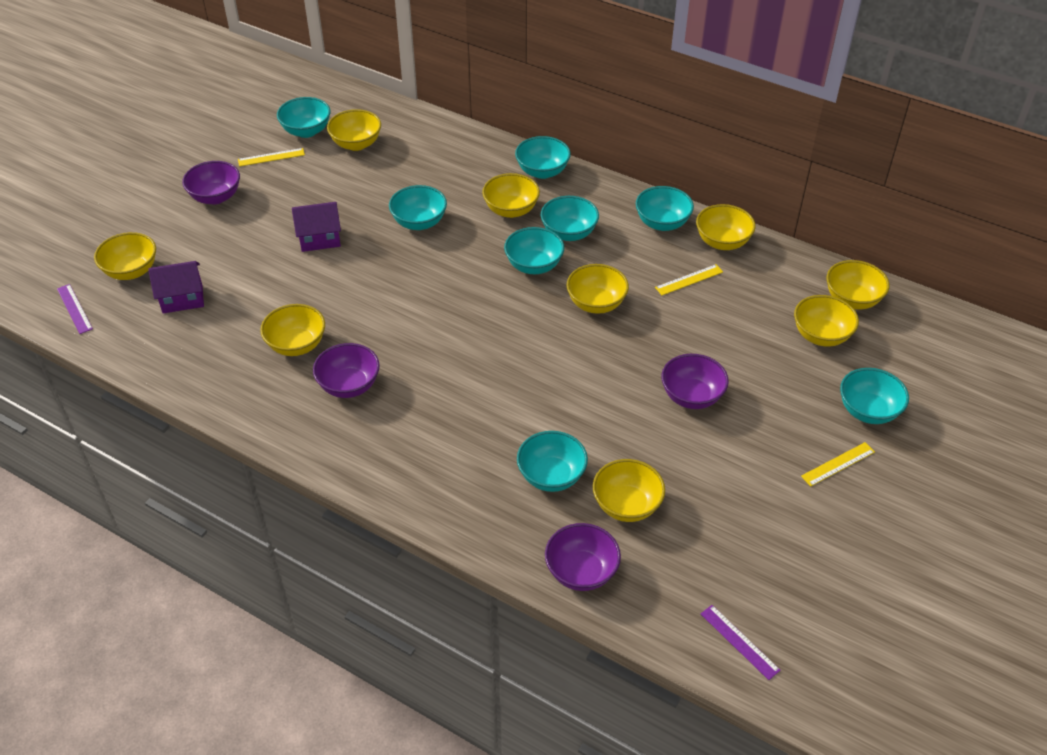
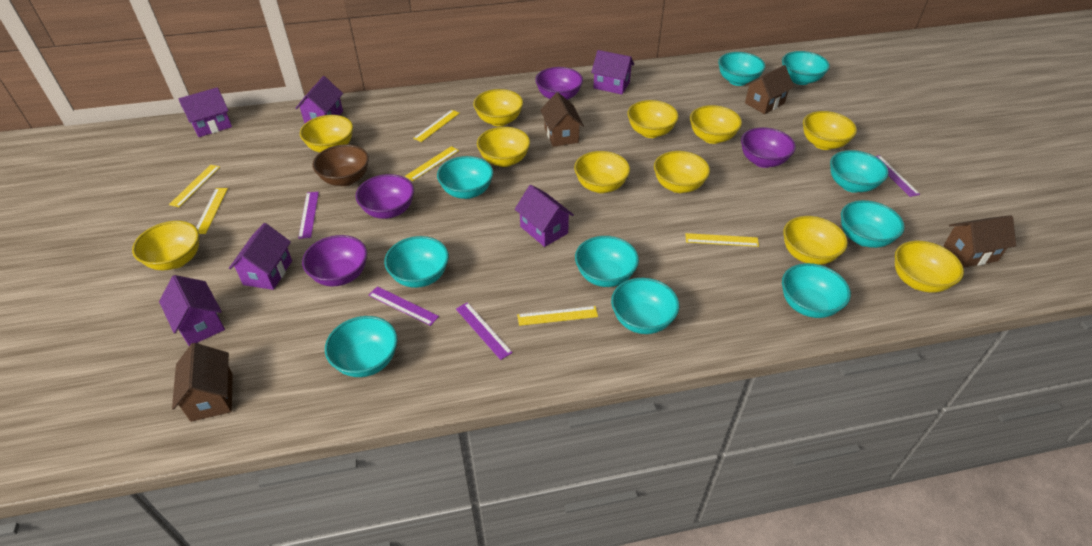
brown bowl: none = 0 -> [313,144,369,186] = 1
brown house: none = 0 -> [172,343,233,422] [540,92,584,147] [745,65,794,114] [943,215,1016,267] = 4
purple house: [148,261,204,313] [292,202,341,252] = 2 -> [159,275,225,346] [179,87,232,137] [229,223,292,290] [295,76,343,123] [515,185,574,247] [591,50,634,95] = 6
purple ruler: [57,284,93,334] [701,605,781,680] = 2 -> [298,192,319,239] [369,286,439,326] [456,302,513,360] [876,155,920,197] = 4
turquoise bowl: [277,97,330,138] [389,185,447,230] [504,227,564,274] [515,136,571,179] [517,431,588,492] [541,196,599,241] [636,186,694,231] [840,368,909,424] = 8 -> [325,316,398,377] [384,236,449,288] [437,156,493,199] [575,236,639,287] [611,278,679,334] [718,52,766,86] [782,51,830,85] [782,263,851,318] [830,150,889,193] [841,200,905,248] = 10
yellow bowl: [94,232,156,280] [260,304,325,356] [327,109,381,151] [482,173,540,218] [567,264,629,314] [593,459,665,522] [696,204,756,250] [794,295,859,347] [826,260,889,309] = 9 -> [132,221,199,270] [300,115,353,153] [473,89,523,126] [477,127,530,167] [574,151,630,193] [627,100,679,138] [654,151,710,193] [690,105,742,144] [783,216,848,265] [803,111,857,150] [895,241,964,293] = 11
yellow ruler: [238,148,305,167] [655,264,723,295] [801,442,875,487] = 3 -> [169,165,220,207] [196,188,228,234] [405,146,459,181] [413,110,460,142] [517,306,598,326] [686,233,759,247] = 6

